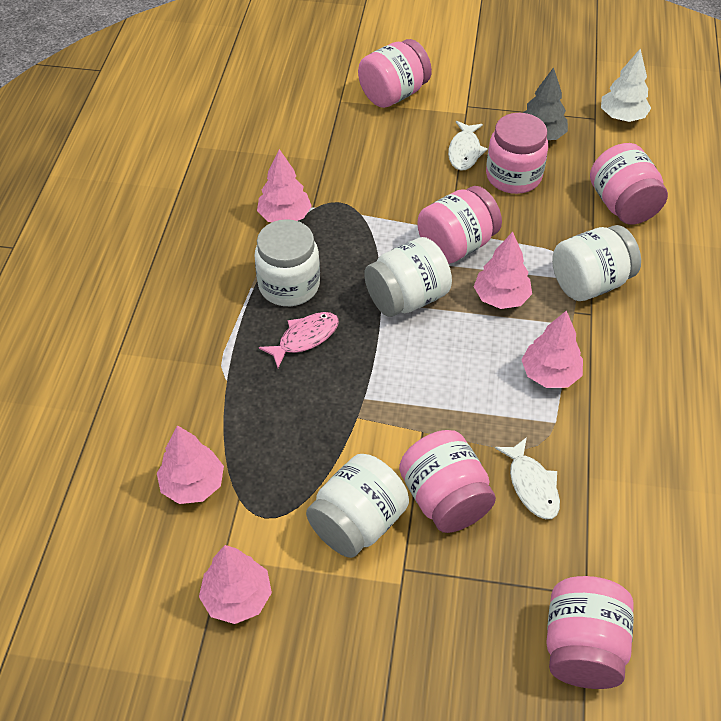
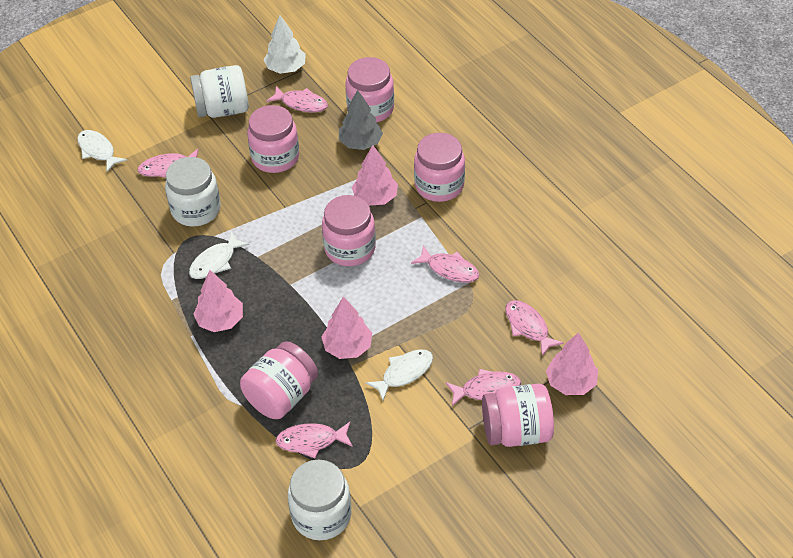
pink fish: [259,312,339,368] = 1 -> [137,149,198,178] [266,86,328,113] [276,422,353,458] [411,245,479,283] [446,369,521,406] [505,300,564,356] = 6
pink tree: [157,425,224,504] [199,545,272,624] [257,149,312,222] [474,232,532,309] [521,310,583,388] = 5 -> [193,270,243,332] [322,296,372,359] [352,145,398,206] [546,332,598,395] = 4
white fish: [448,121,488,171] [495,437,560,519] = 2 -> [77,130,127,172] [189,231,250,279] [365,349,433,400] = 3
white jar: [254,219,320,306] [306,454,409,558] [364,237,452,317] [552,225,641,301] = 4 -> [165,157,221,226] [190,65,249,118] [288,460,352,540] = 3

